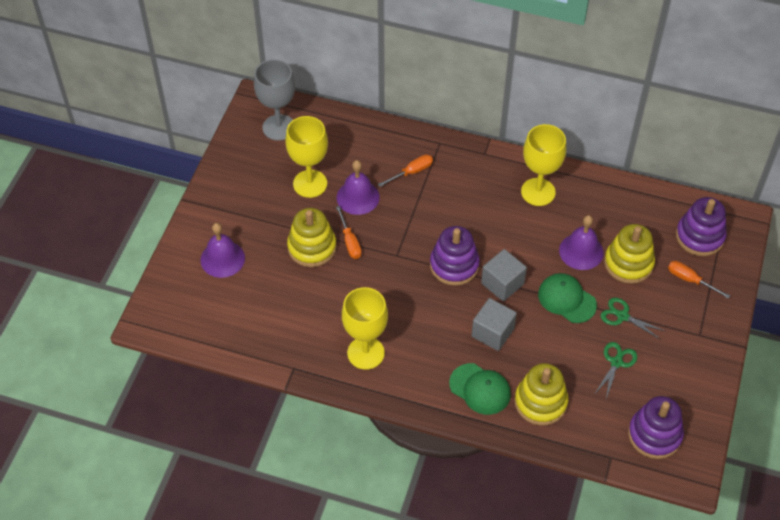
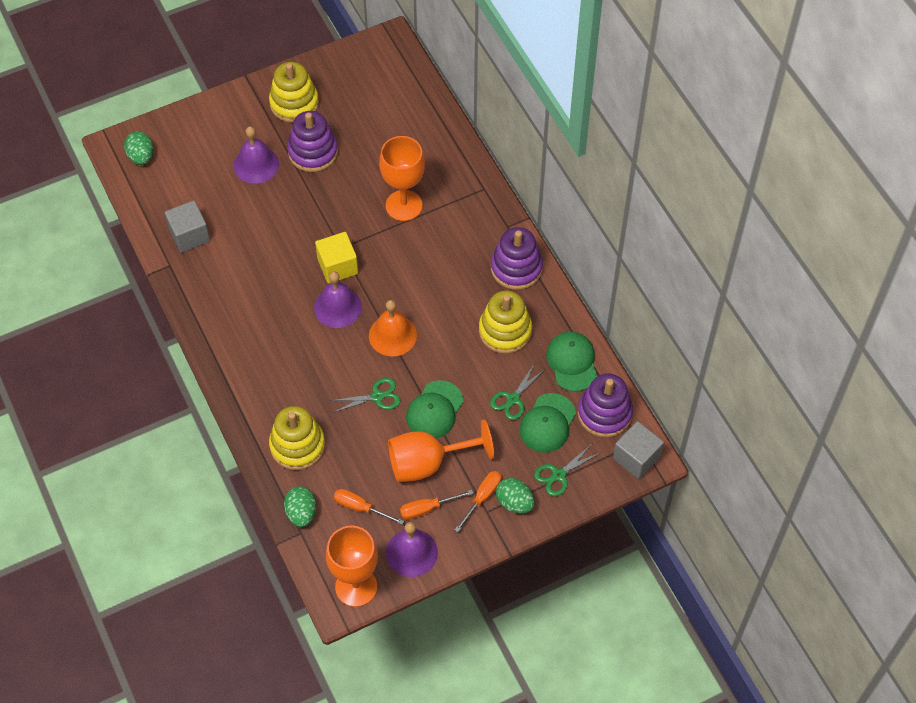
green cap: [449,363,511,415] [538,273,597,323] = 2 -> [406,380,464,439] [519,393,576,453] [546,331,597,392] = 3
green egg: none = 0 -> [124,131,153,165] [284,486,316,527] [496,478,535,514] = 3
green scissors: [594,342,637,399] [601,297,665,340] = 2 -> [330,378,401,413] [490,363,545,420] [534,444,600,496] = 3
grey goblet: [254,59,295,141] = 1 -> none = 0
orange bell: none = 0 -> [369,300,417,357] = 1
orange goblet: none = 0 -> [326,526,378,607] [379,136,425,221] [388,420,494,482] = 3
yellow cube: none = 0 -> [315,232,358,284] = 1
yellow goblet: [285,116,328,198] [342,287,388,370] [521,124,566,206] = 3 -> none = 0

